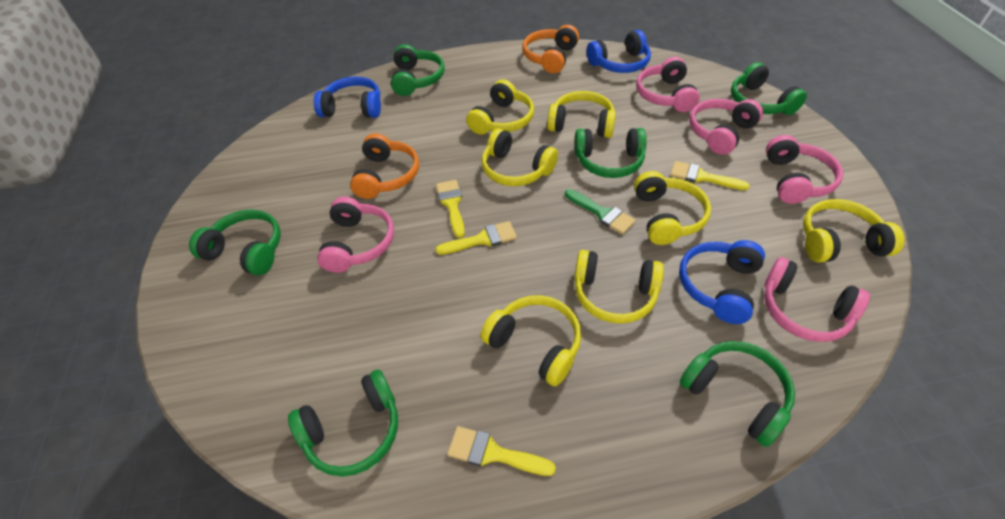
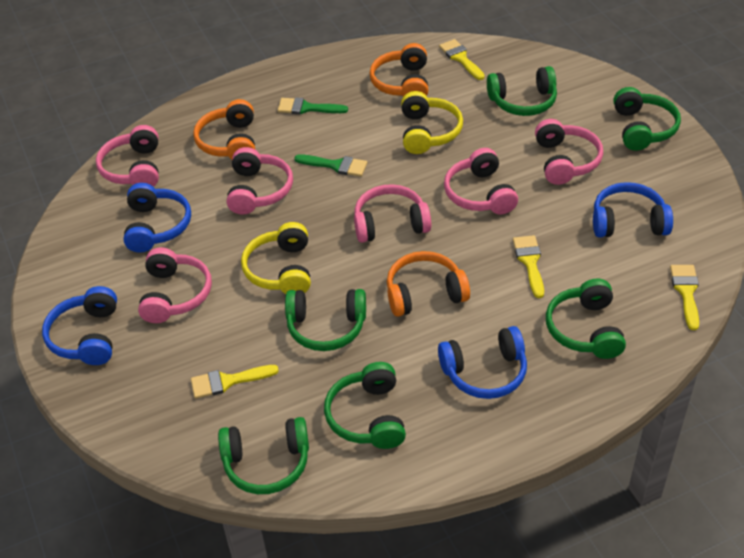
blue headphones: [314,77,381,118] [587,30,651,73] [679,240,765,324] = 3 -> [42,286,117,365] [124,183,191,252] [438,326,527,399] [593,182,673,238] = 4
green brush: [565,189,636,234] = 1 -> [278,97,348,114] [294,154,367,177] = 2
orange headphones: [350,133,419,199] [522,25,579,73] = 2 -> [193,99,255,159] [369,43,428,97] [387,251,470,317] = 3
pink headphones: [317,197,394,273] [636,57,700,112] [689,99,763,155] [764,257,870,342] [766,135,843,204] = 5 -> [96,125,159,187] [138,247,212,323] [227,147,293,215] [354,184,431,243] [444,148,518,215] [535,119,603,185] = 6
yellow headphones: [466,80,534,135] [481,128,558,186] [481,295,581,386] [547,91,616,138] [574,250,664,323] [634,171,711,245] [803,199,905,262] = 7 -> [241,222,311,294] [401,91,463,154] = 2

